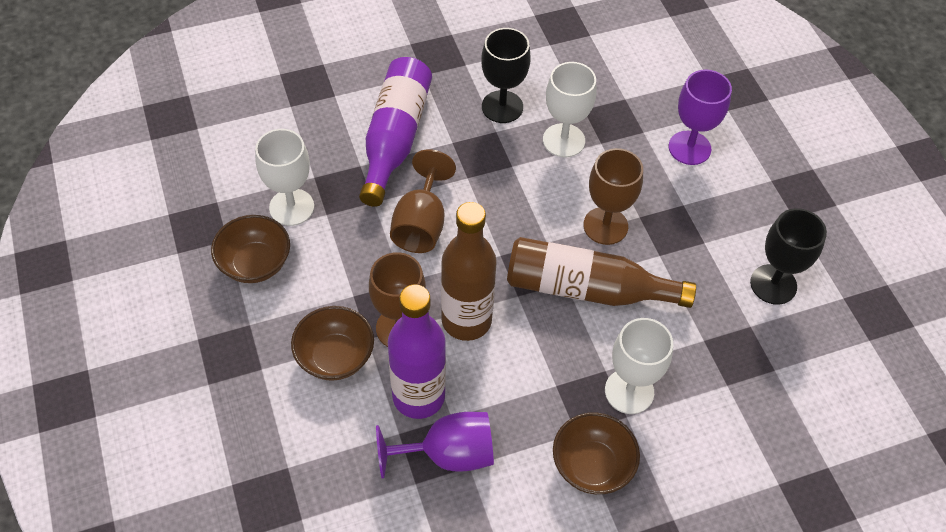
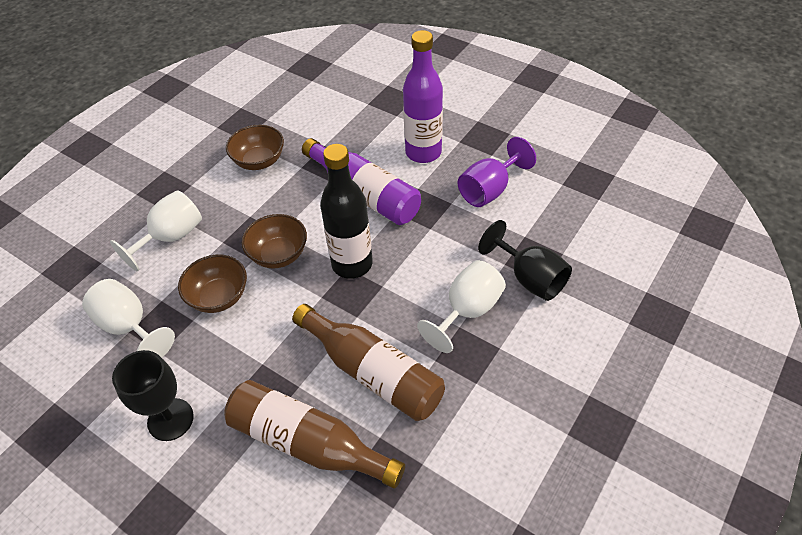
black bottle: none = 0 -> [320,144,373,279] = 1
brown goblet: [369,252,426,347] [390,149,456,253] [583,148,643,245] = 3 -> none = 0
purple goblet: [376,412,494,478] [669,70,732,165] = 2 -> [458,137,536,207] = 1

